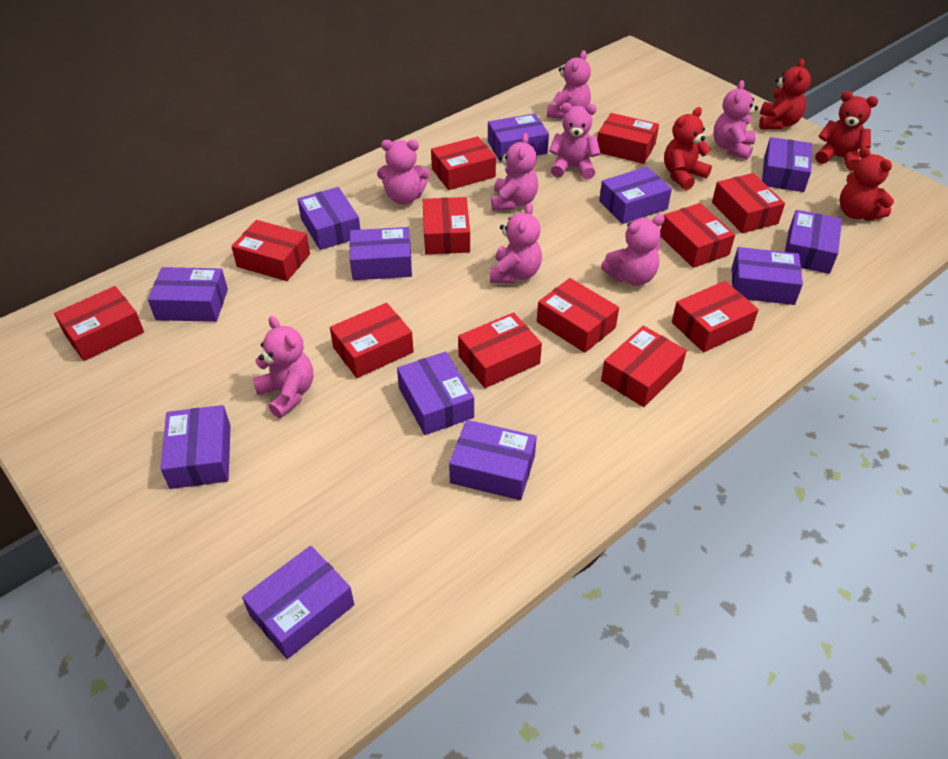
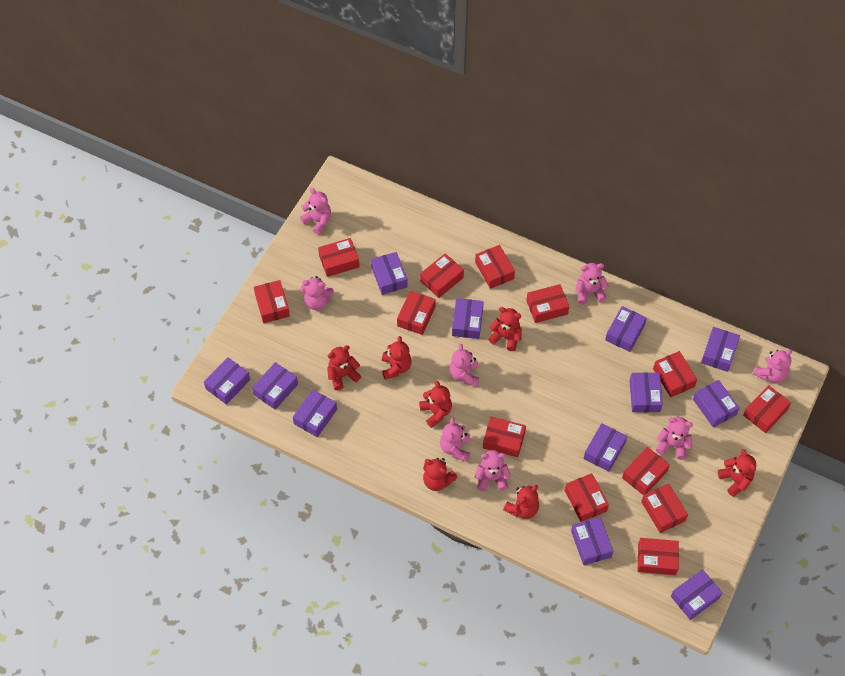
red box: [54,286,144,361] [231,220,310,281] [330,303,414,378] [423,197,470,254] [431,136,496,190] [458,312,542,388] [537,278,619,353] [597,113,659,164] [601,326,687,407] [660,203,735,268] [672,281,759,352] [712,173,785,233] = 12 -> [254,280,290,323] [318,238,360,277] [397,291,436,335] [420,253,464,298] [475,245,515,289] [483,417,526,457] [526,284,569,323] [564,473,609,522] [622,447,670,495] [638,538,679,575] [641,484,688,533] [653,351,697,397] [743,385,791,433] = 13
red teddy bear: [664,107,712,190] [759,59,811,130] [815,91,878,171] [839,147,894,221] = 4 -> [327,345,361,390] [382,336,412,380] [419,380,452,428] [423,458,457,491] [488,307,522,351] [503,485,539,519] [718,449,756,497] = 7

